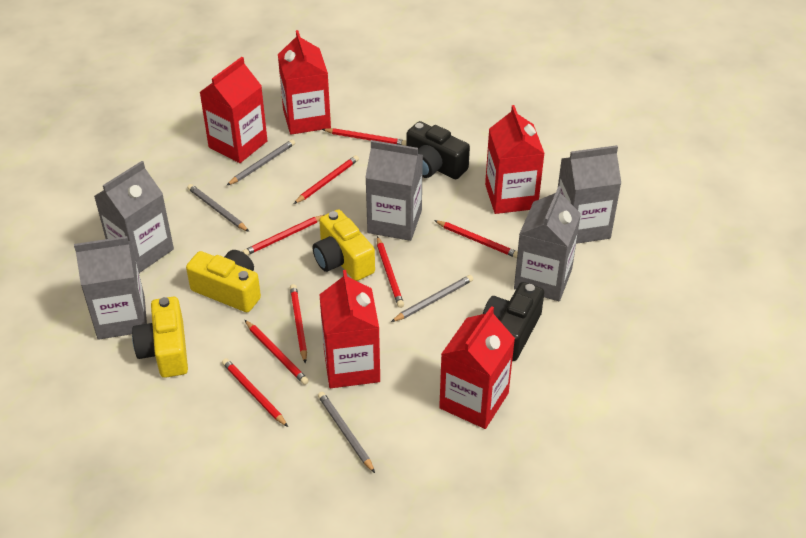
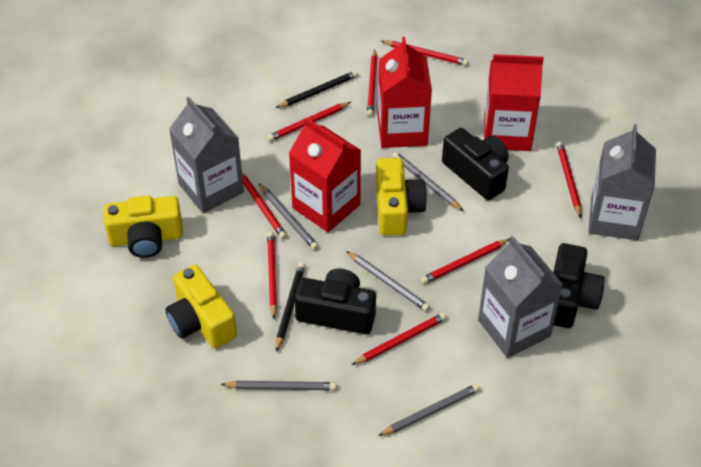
black camera: [406,121,470,179] [483,282,544,361] = 2 -> [294,268,376,334] [442,128,509,200] [553,243,605,328] = 3
black pencil: none = 0 -> [276,71,358,108] [276,262,305,352] = 2
grey carton: [74,236,147,340] [94,161,174,273] [365,140,423,241] [514,186,581,301] [558,145,621,244] = 5 -> [169,97,244,213] [478,236,563,358] [588,124,656,240] = 3
grey pencil: [187,184,249,232] [226,139,295,186] [318,392,375,473] [391,275,473,322] = 4 -> [221,381,336,390] [259,183,318,250] [346,251,430,311] [378,384,480,436] [392,152,463,211] = 5
red carton: [200,57,268,163] [278,30,331,135] [319,270,380,388] [439,306,515,429] [485,105,545,214] = 5 -> [289,118,361,232] [378,37,432,148] [484,54,544,151] = 3

